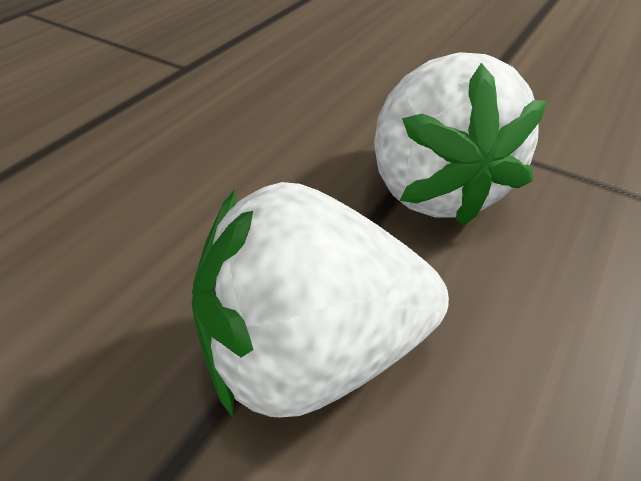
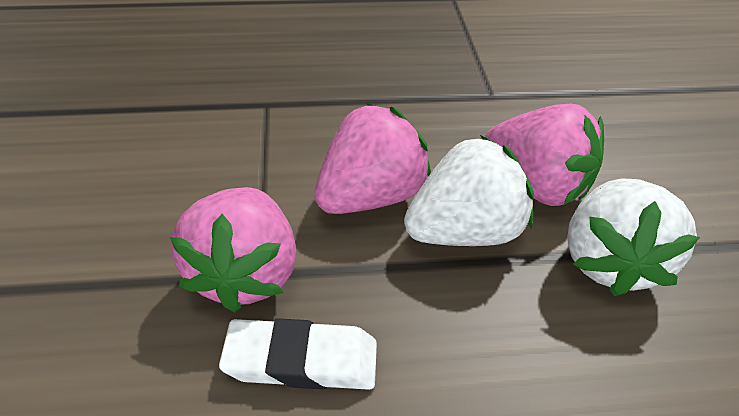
pink strawberry: none = 0 -> [170,187,297,312] [314,103,431,214] [485,104,604,206] = 3
white eraser: none = 0 -> [219,318,377,390] = 1

